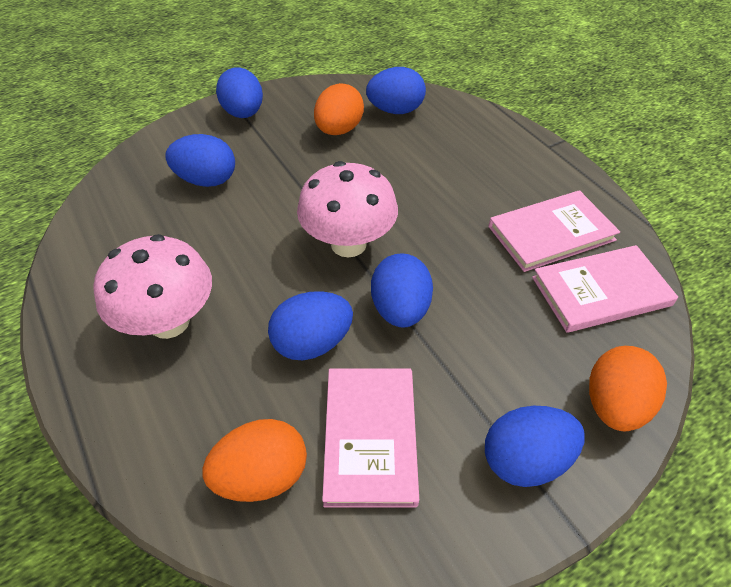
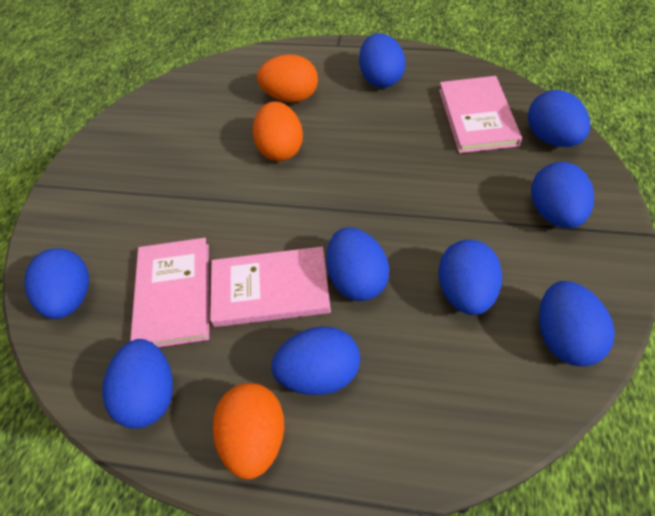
blue egg: [165,134,235,187] [216,67,263,118] [268,291,353,360] [366,67,426,114] [371,253,433,328] [485,406,585,487] = 6 -> [24,248,89,319] [102,339,173,429] [271,327,360,395] [327,227,389,301] [359,33,406,88] [438,239,502,315] [528,90,590,147] [531,162,594,228] [539,281,615,367] = 9
pink mushroom: [94,234,212,339] [297,161,398,258] = 2 -> none = 0

